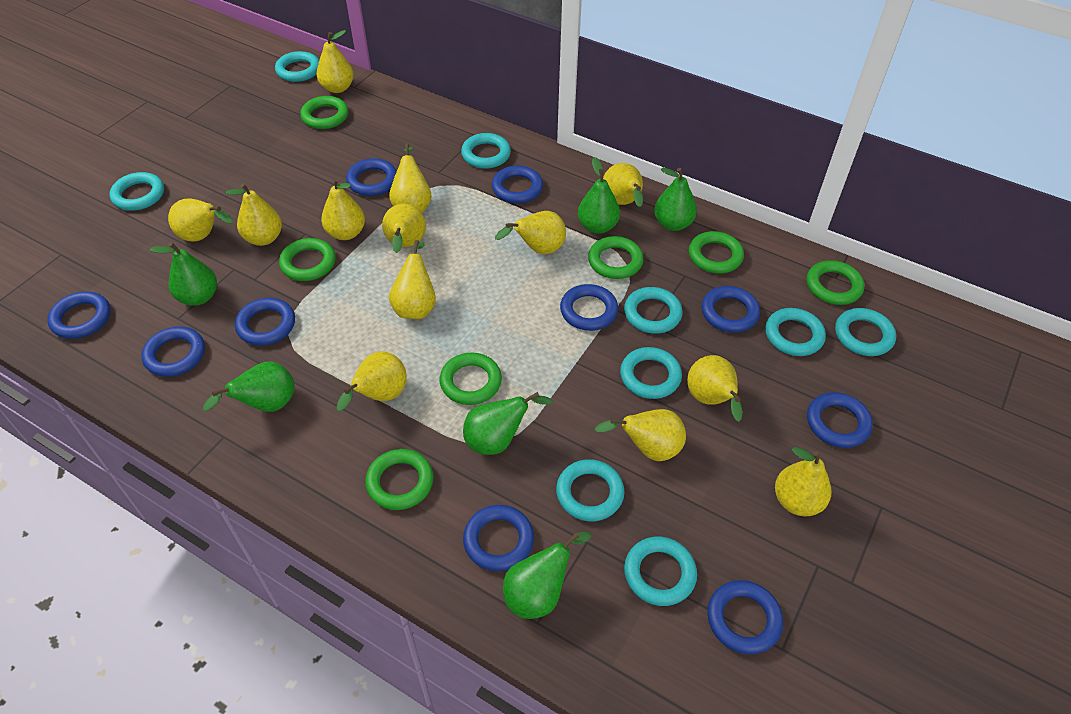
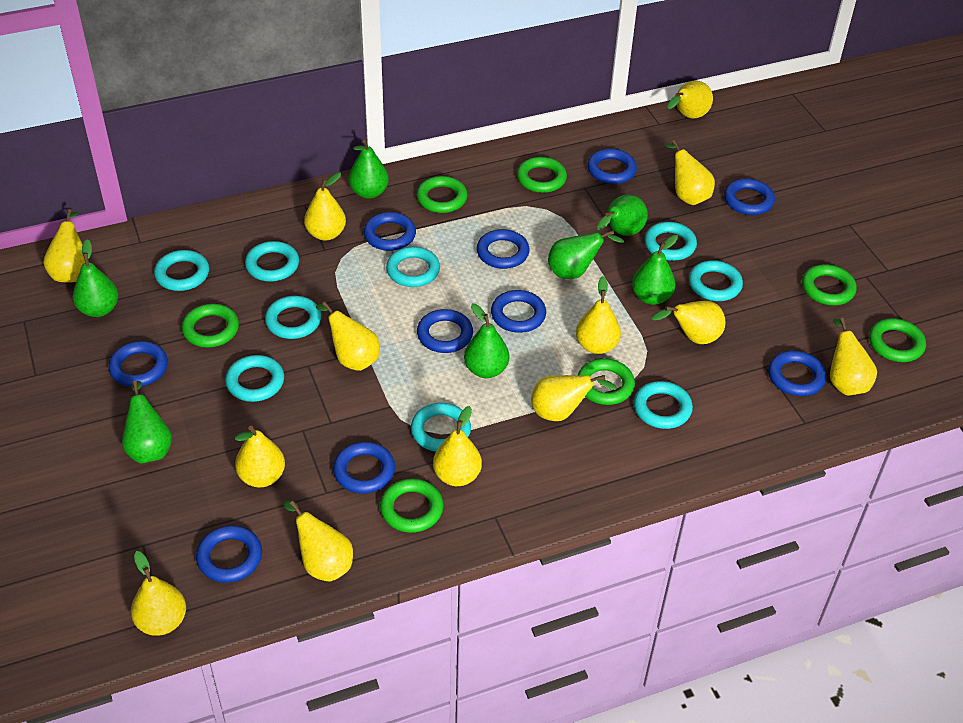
green pear: [150,242,217,306] [203,362,294,412] [463,392,553,455] [503,532,591,619] [578,157,620,234] [654,168,697,231] = 6 -> [73,239,118,317] [122,381,172,464] [349,140,389,199] [464,303,509,378] [548,230,625,279] [597,195,648,236] [632,235,678,305] = 7

